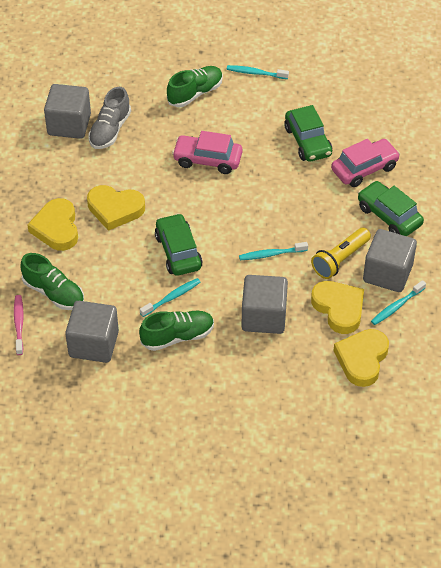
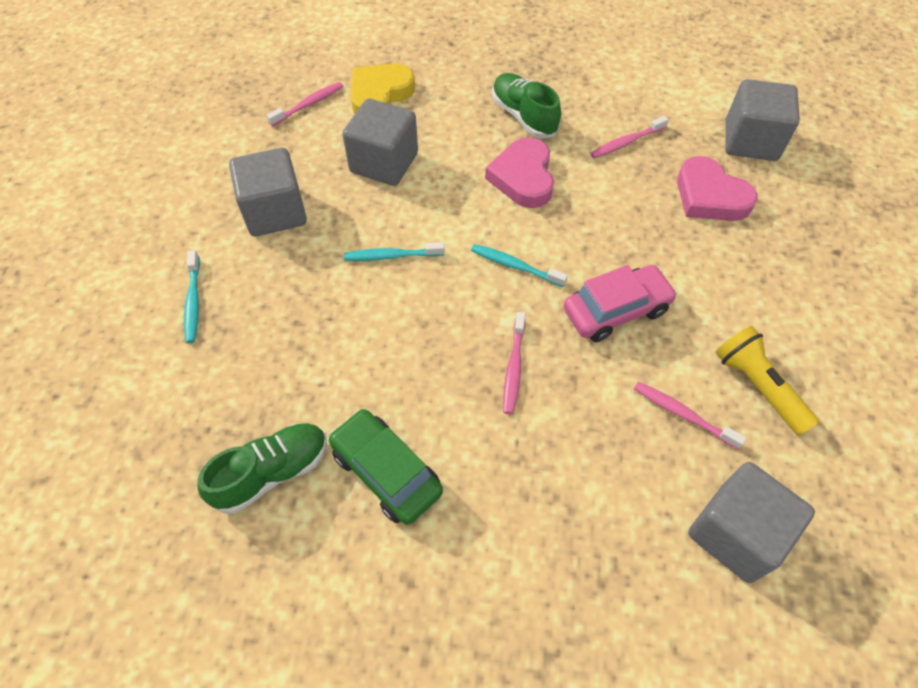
green car: [155,213,203,276] [284,105,332,162] [358,181,424,236] = 3 -> [328,409,443,525] = 1
green shoe: [20,253,84,310] [139,310,214,351] [167,66,223,107] = 3 -> [197,423,327,514] [492,73,561,138] = 2
grey shoe: [88,87,131,149] = 1 -> none = 0
pink car: [172,131,242,174] [331,139,400,187] = 2 -> [564,265,677,342] = 1
pink heart: none = 0 -> [485,137,554,208] [677,156,758,221] = 2
pink toothbrush: [14,295,24,355] = 1 -> [267,82,343,126] [503,312,526,414] [590,116,669,159] [634,382,746,449] = 4
turquoise toothbrush: [140,278,200,317] [227,65,289,79] [239,242,308,260] [371,280,426,325] = 4 -> [184,250,200,343] [344,242,445,261] [471,244,568,287] = 3
yellow heart: [27,198,78,251] [87,185,145,231] [311,281,364,334] [333,329,389,387] = 4 -> [350,63,415,114] = 1

